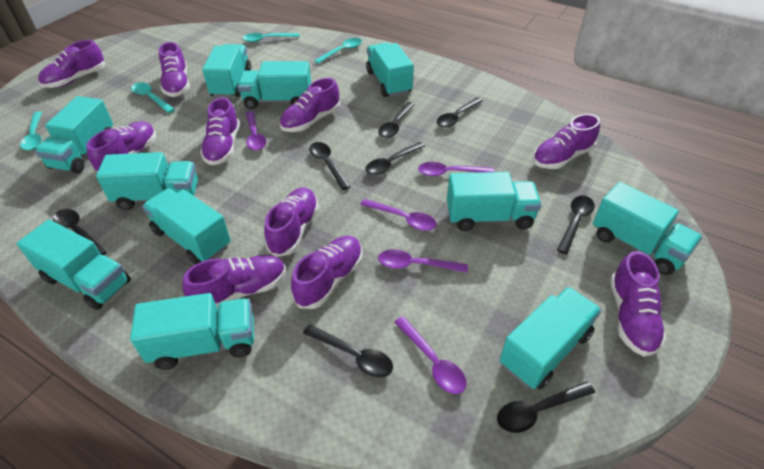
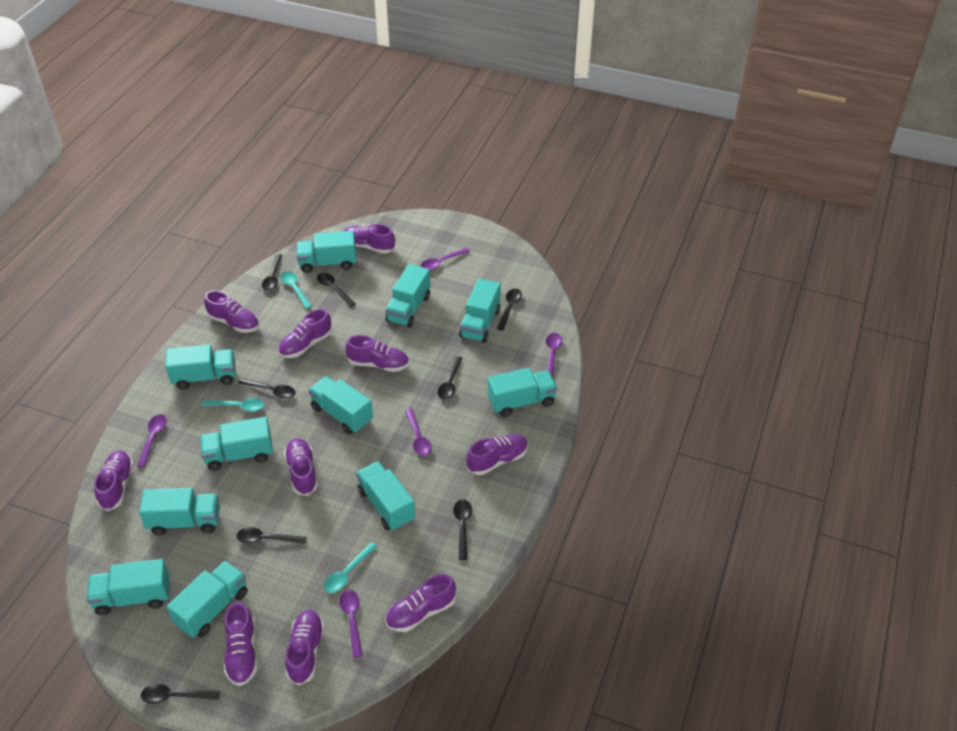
turquoise spoon: [20,111,42,151] [131,82,175,113] [242,33,300,42] [314,38,362,64] = 4 -> [202,398,264,411] [280,271,312,309] [324,542,378,593] = 3

